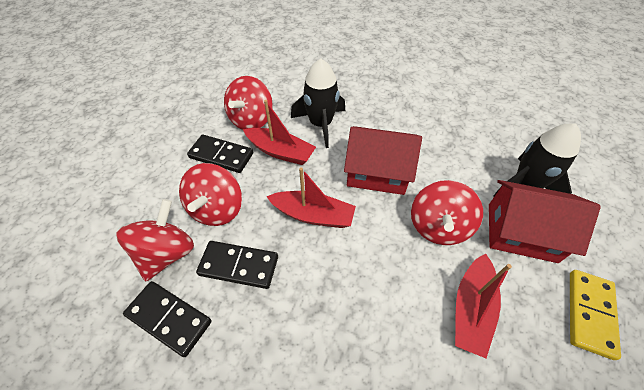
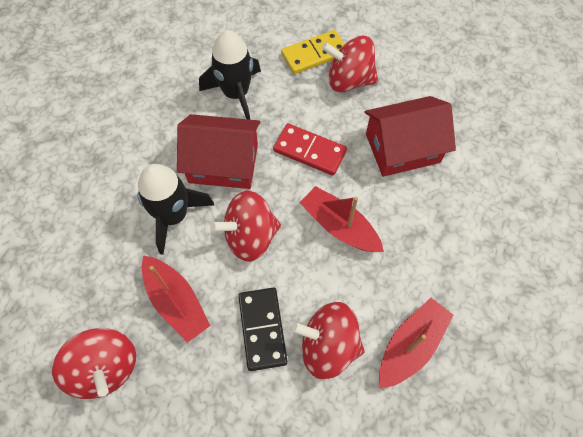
black domino: [123,281,212,357] [187,135,253,173] [196,241,278,289] = 3 -> [238,288,288,371] = 1
red domino: none = 0 -> [273,123,347,176] = 1

